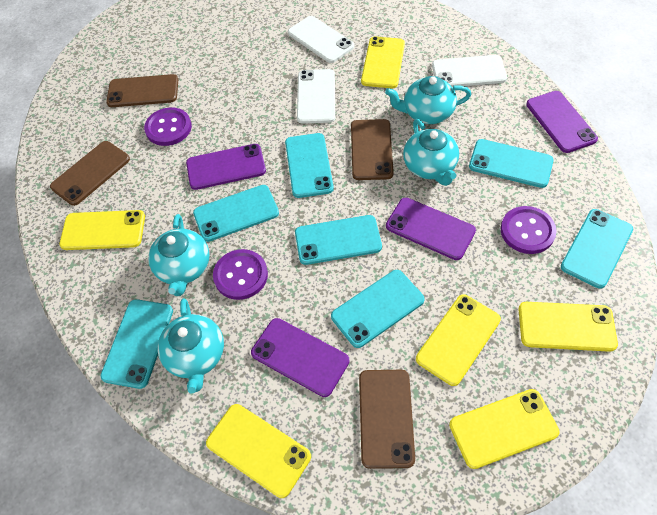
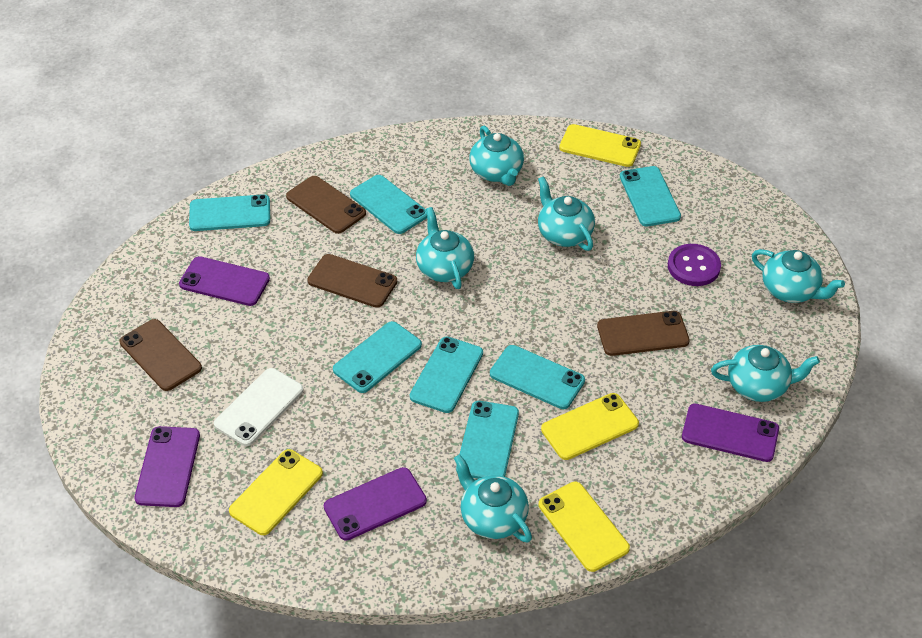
purple button: [144,108,192,146] [213,249,268,300] [501,206,557,254] = 3 -> [668,244,721,286] = 1
turquoise teapot: [148,214,210,296] [158,298,224,394] [385,76,471,124] [403,119,459,186] = 4 -> [416,207,474,289] [454,454,532,543] [469,126,524,186] [538,176,595,251] [711,345,820,402] [752,249,845,303] = 6
white phone: [288,16,354,63] [297,69,335,124] [432,55,507,87] = 3 -> [214,368,304,446] = 1
yellow phone: [59,210,145,250] [206,404,311,498] [361,36,405,88] [416,294,501,386] [449,389,560,469] [518,302,618,352] = 6 -> [229,449,323,535] [539,482,630,572] [541,393,639,460] [559,124,641,167] = 4

